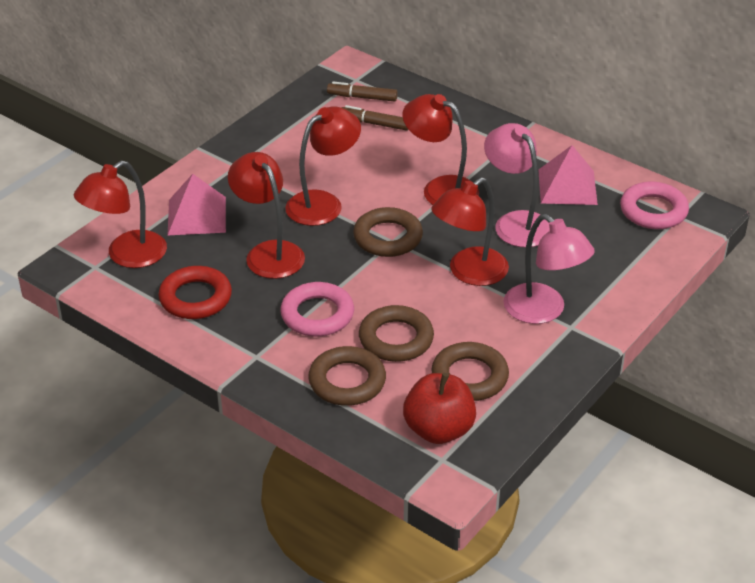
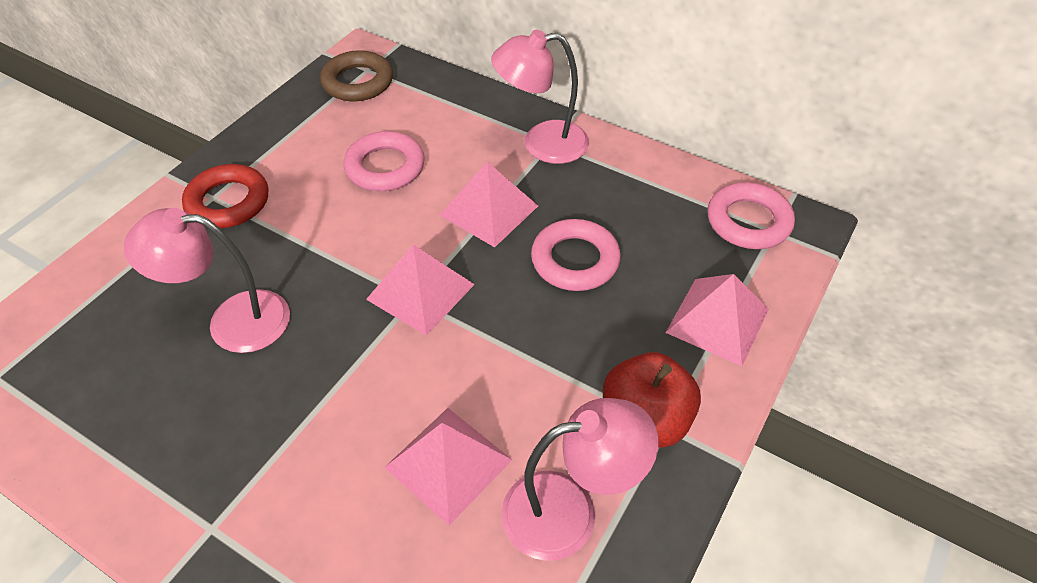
brown marker: [327,82,398,101] [341,105,408,131] = 2 -> none = 0
brown ring: [308,346,386,406] [353,207,423,257] [359,305,434,362] [431,342,509,401] = 4 -> [320,50,393,101] = 1
pink lamp: [484,123,550,247] [503,214,595,324] = 2 -> [124,208,290,353] [491,30,589,164] [501,398,659,561] = 3
pink pyramid: [167,174,226,236] [538,145,598,205] = 2 -> [366,244,475,336] [384,408,512,525] [440,162,538,247] [666,274,769,366] = 4
pink ring: [280,282,354,337] [620,182,689,229] = 2 -> [344,131,425,191] [531,219,621,291] [708,182,795,249] = 3
red lamp: [74,161,167,268] [228,152,305,279] [285,106,361,226] [402,94,479,205] [431,178,509,286] = 5 -> none = 0

